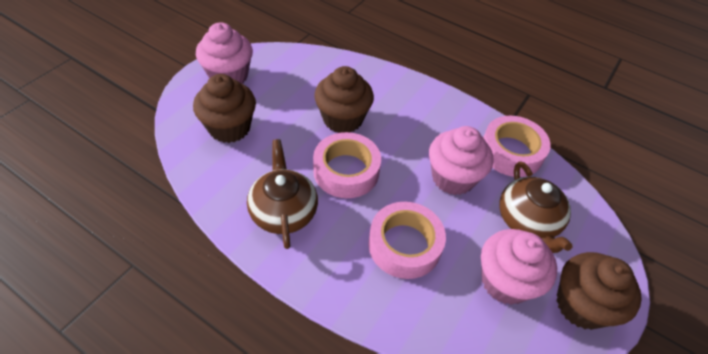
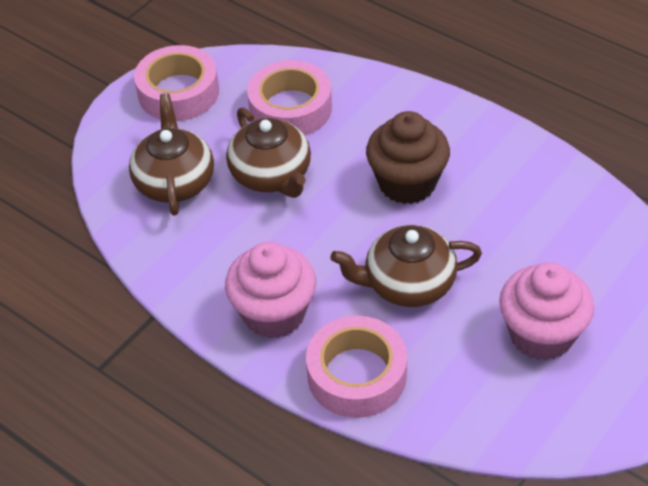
brown cupcake: [193,74,256,143] [314,66,374,133] [556,252,642,330] = 3 -> [366,111,450,204] = 1
brown teapot: [247,139,318,249] [499,161,573,253] = 2 -> [129,93,214,216] [226,107,311,198] [330,225,482,307] = 3
pink cupcake: [196,22,253,84] [429,126,494,195] [481,229,557,305] = 3 -> [225,242,316,339] [499,262,594,361] = 2

